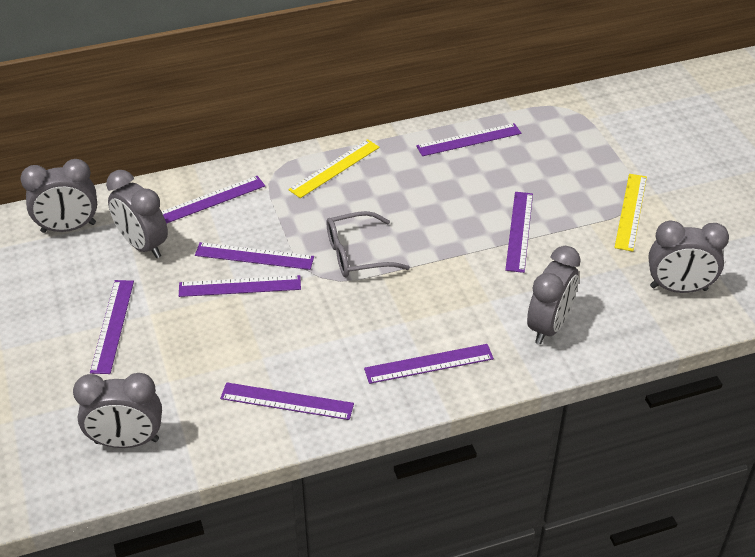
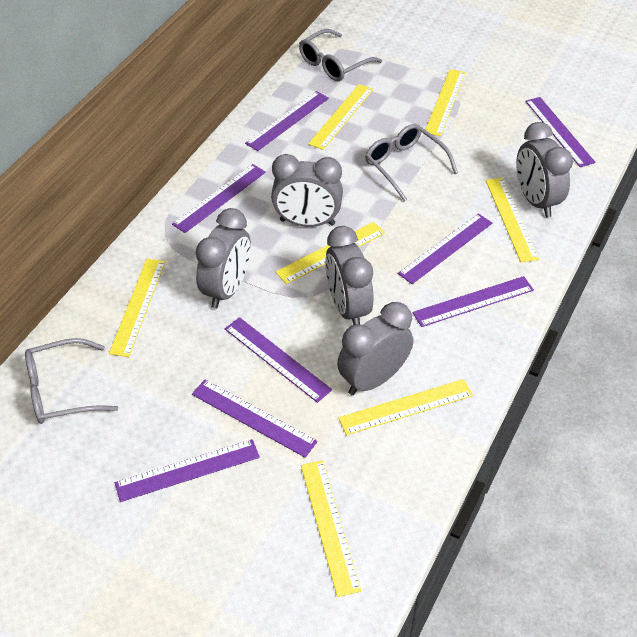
grey glasses: [326,211,410,277] = 1 -> [25,338,118,424] [299,29,382,81] [365,124,458,201] = 3
yellow ruler: [288,139,380,198] [614,174,647,252] = 2 -> [109,259,165,357] [276,222,385,284] [301,460,361,597] [308,84,374,150] [339,379,473,435] [425,69,466,136] [486,178,539,262] = 7

